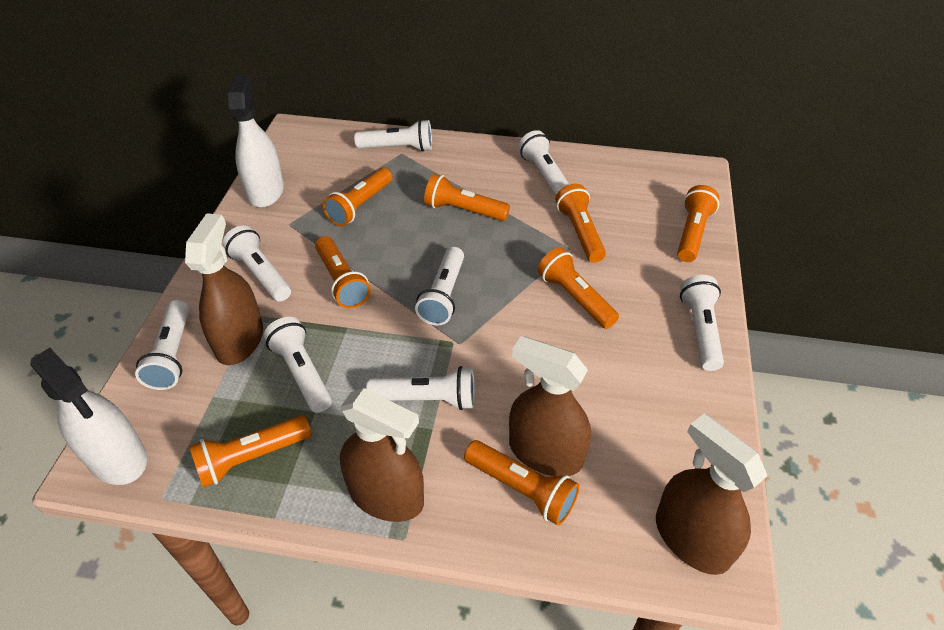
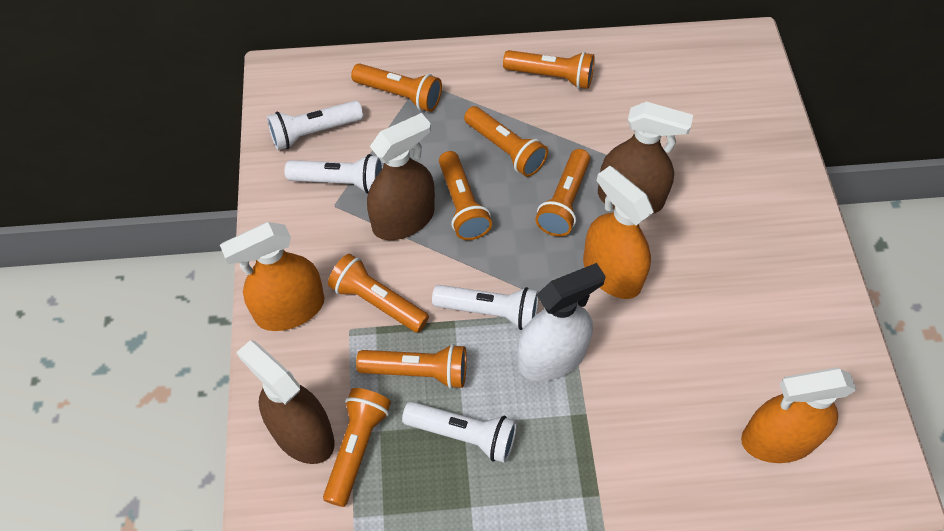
brown spray bottle: [185,213,263,365] [340,388,424,522] [509,336,591,476] [656,414,767,575] = 4 -> [236,340,335,464] [367,113,435,240] [598,102,693,214] = 3
orange spray bottle: none = 0 -> [220,222,325,331] [583,166,654,299] [741,367,857,463] = 3
white flashlight: [135,300,189,390] [222,225,291,302] [264,317,332,413] [354,119,432,152] [366,366,475,410] [415,247,464,326] [518,130,570,196] [680,275,724,371] = 8 -> [267,101,363,150] [285,154,383,194] [402,402,517,463] [432,285,539,330] = 4
white spray bottle: [30,348,147,485] [228,75,284,208] = 2 -> [517,263,606,381] = 1

